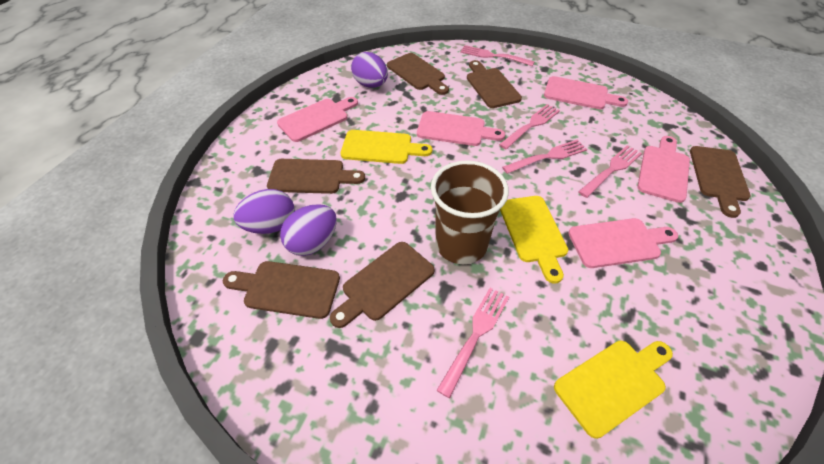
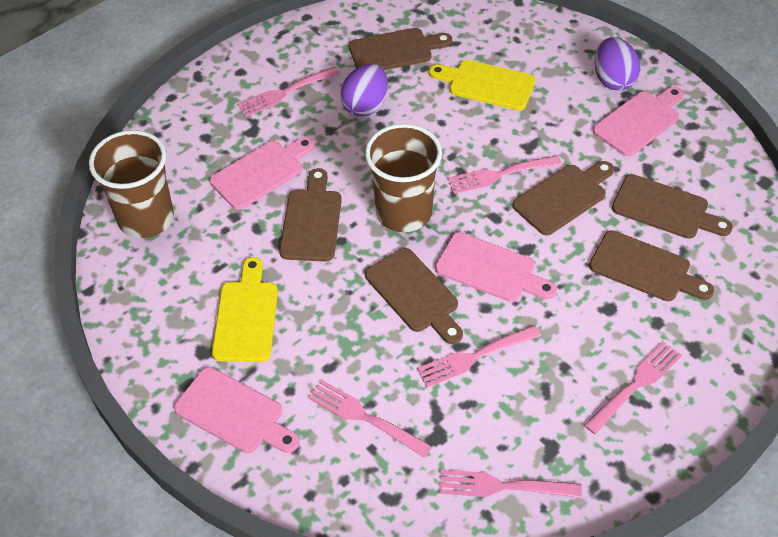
brown cup: [431,160,509,264] = 1 -> [89,130,174,238] [365,124,442,232] = 2
pink cutting board: [277,97,358,142] [417,111,505,146] [544,76,628,109] [568,218,678,268] [637,136,690,203] = 5 -> [174,367,299,453] [210,137,315,210] [435,232,557,302] [593,86,684,157] = 4
pink fork: [437,288,509,398] [460,45,535,66] [499,104,560,149] [502,140,587,174] [578,145,642,198] = 5 -> [237,67,340,117] [308,380,432,458] [417,325,541,388] [439,469,582,498] [447,155,561,194] [584,341,682,435] = 6
purple egg: [233,189,295,234] [280,204,337,256] [351,52,388,88] = 3 -> [340,64,388,117] [594,37,640,91] = 2
yellow cutting board: [341,130,432,164] [500,196,568,283] [554,341,673,439] = 3 -> [212,257,278,362] [429,60,535,110] = 2

